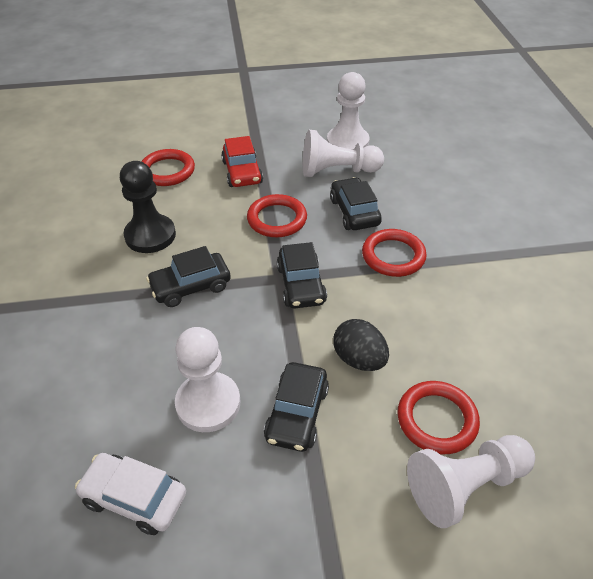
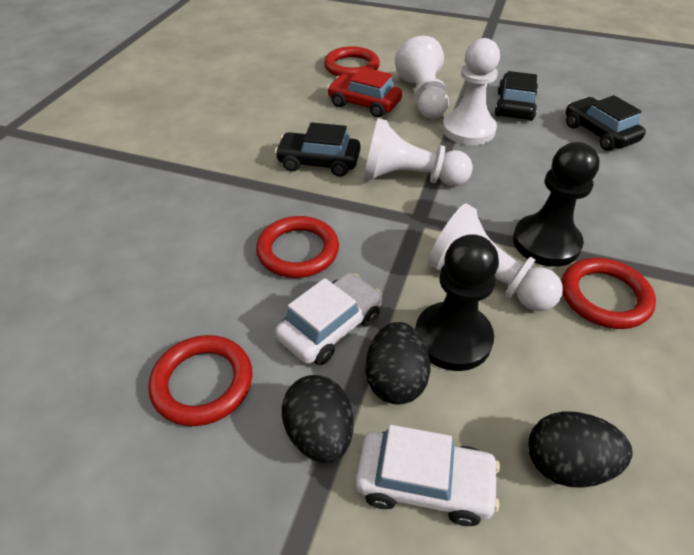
black car: [146,246,231,307] [264,362,329,452] [277,242,327,308] [330,177,382,230] = 4 -> [275,122,361,177] [495,71,538,121] [566,95,646,151] = 3
black egg: [333,319,389,371] = 1 -> [282,375,353,463] [365,322,430,405] [528,411,633,488] = 3
black pawn: [120,161,176,253] = 1 -> [415,234,499,371] [513,142,600,267] = 2
white car: [75,453,186,535] = 1 -> [275,273,382,365] [356,425,500,526] = 2

